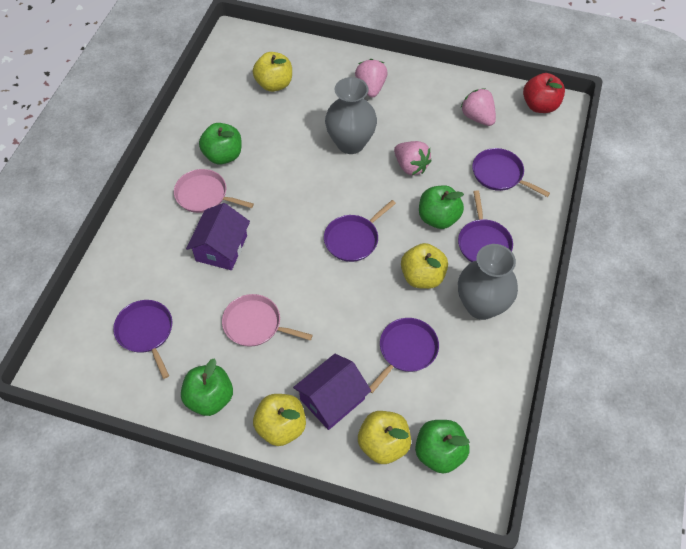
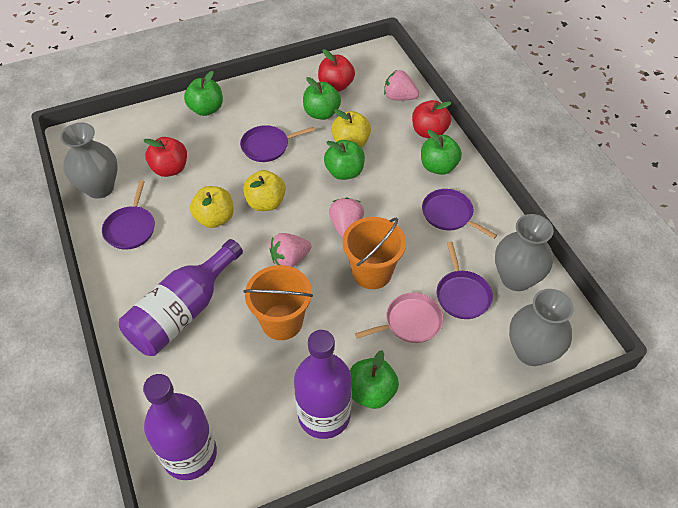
green apple: [181,358,233,416] [199,123,242,164] [415,420,470,474] [419,185,464,229] = 4 -> [184,71,223,116] [303,77,341,120] [324,140,365,180] [350,350,399,409] [421,130,462,175] = 5
grey vase: [325,77,377,154] [458,244,518,320] = 2 -> [60,123,118,199] [495,214,554,291] [509,289,574,366] = 3
orange bucket: none = 0 -> [244,265,313,340] [342,217,406,289] = 2
pink pan: [174,169,254,213] [222,294,313,347] = 2 -> [355,293,444,343] = 1
purple bottle: none = 0 -> [119,239,243,356] [143,374,217,480] [294,330,352,439] = 3
purple house: [186,203,250,270] [293,354,371,430] = 2 -> none = 0
purple pan: [113,300,172,379] [324,200,396,262] [370,318,439,393] [458,190,513,262] [472,148,550,197] = 5 -> [102,180,155,250] [240,125,315,162] [422,189,497,239] [437,242,493,319] = 4
red apple: [523,73,565,113] = 1 -> [144,137,187,177] [318,49,355,92] [412,100,451,138] = 3
yellow apple: [253,52,292,92] [253,394,306,446] [358,411,411,464] [401,243,448,289] = 4 -> [190,186,234,228] [243,170,286,211] [331,109,371,147] = 3

